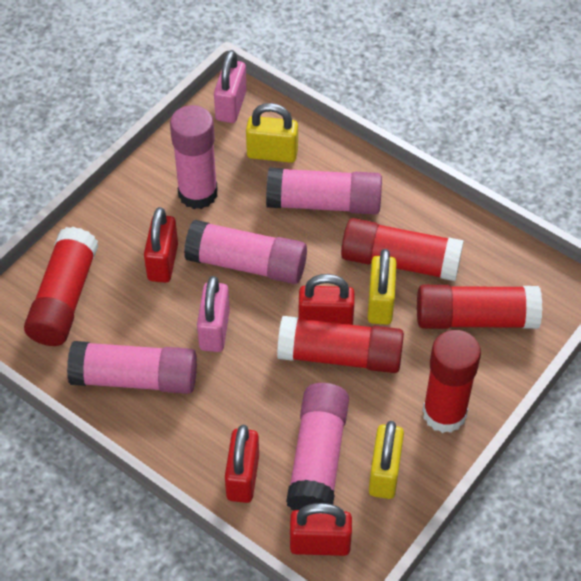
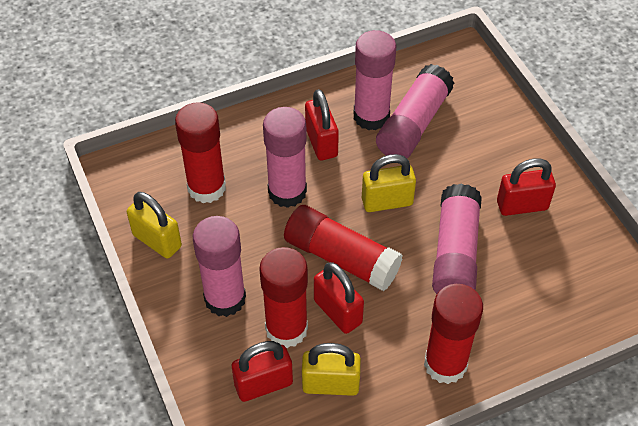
pink padlock: [197,276,230,352] [214,50,247,123] = 2 -> none = 0
red glue stick: [24,227,98,346] [277,316,404,373] [341,218,464,281] [417,285,542,329] [423,330,481,433] = 5 -> [175,102,226,203] [259,247,308,348] [284,205,403,291] [424,284,483,384] = 4

